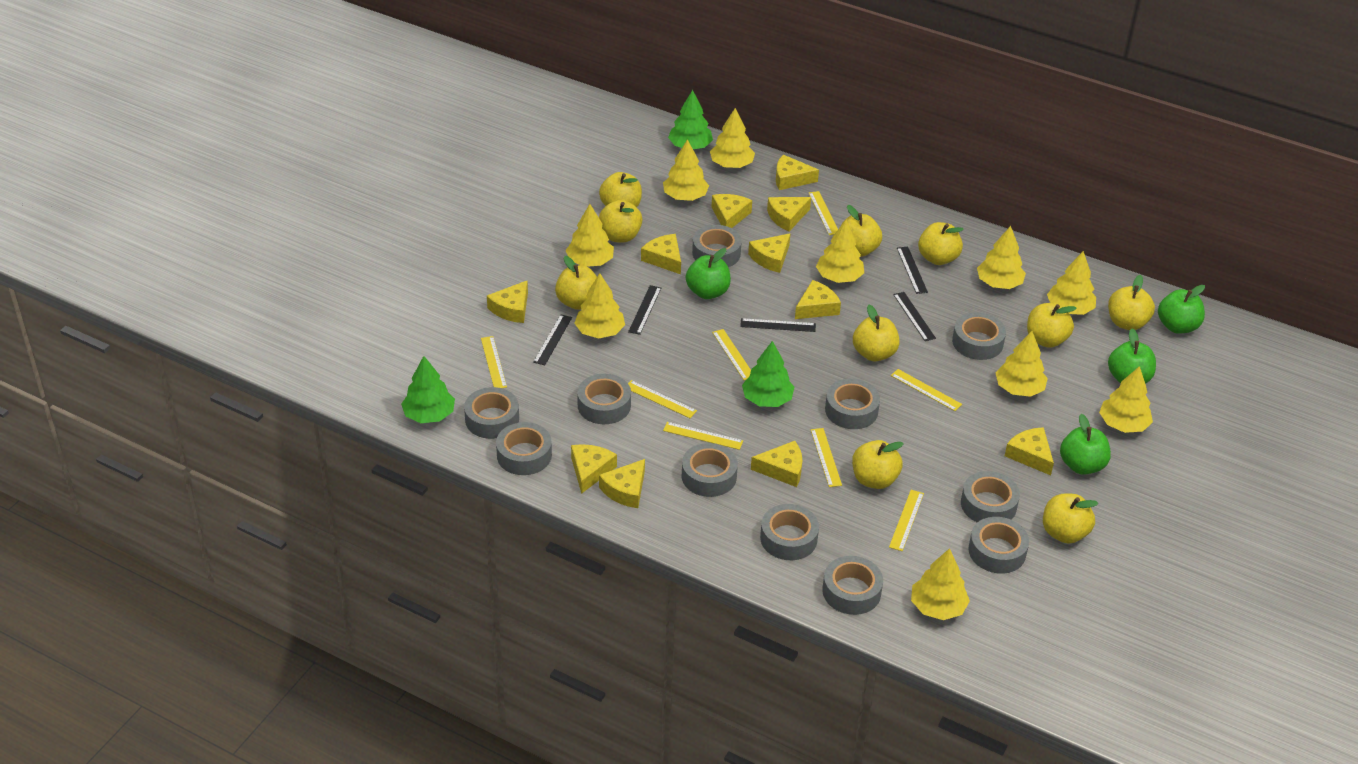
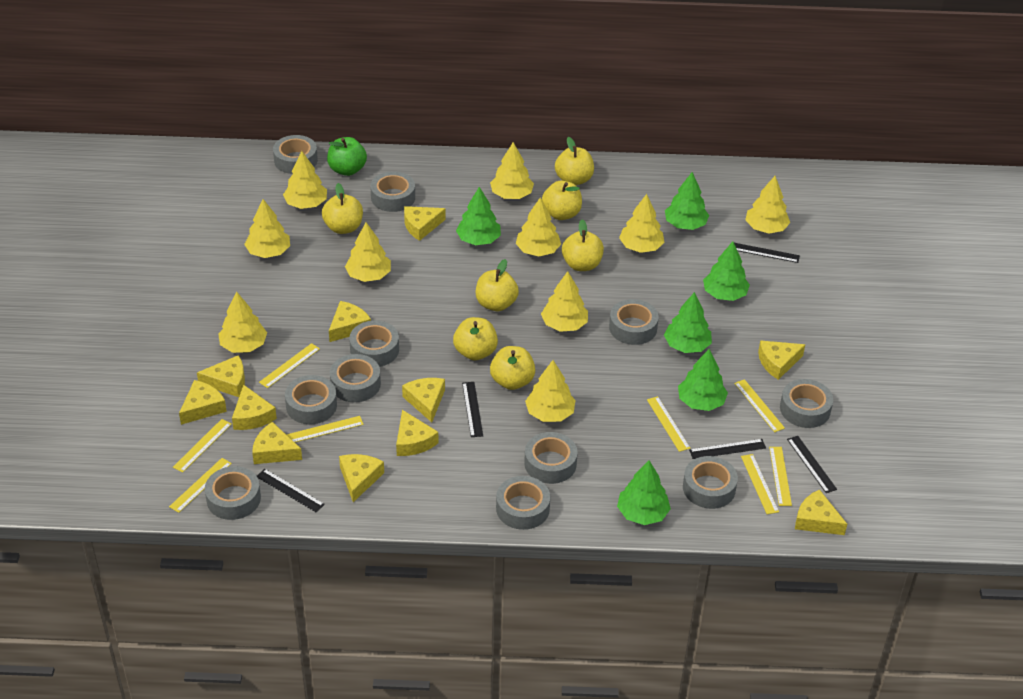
green apple: [686,248,731,299] [1060,414,1111,475] [1108,329,1156,384] [1158,285,1205,334] = 4 -> [327,137,367,176] = 1
green tree: [401,356,455,423] [668,90,713,149] [742,341,794,407] = 3 -> [456,187,501,245] [617,460,671,525] [664,292,712,353] [665,172,709,230] [678,349,728,411] [703,241,750,301] = 6
yellow apple: [555,256,597,310] [599,172,642,207] [599,200,643,243] [842,205,882,257] [852,440,904,489] [853,305,900,361] [918,222,964,265] [1027,303,1076,348] [1043,494,1098,544] [1108,275,1155,330] = 10 -> [322,183,363,234] [453,317,498,360] [476,259,519,311] [490,346,535,390] [542,181,582,220] [555,137,594,185] [562,219,604,271] = 7

